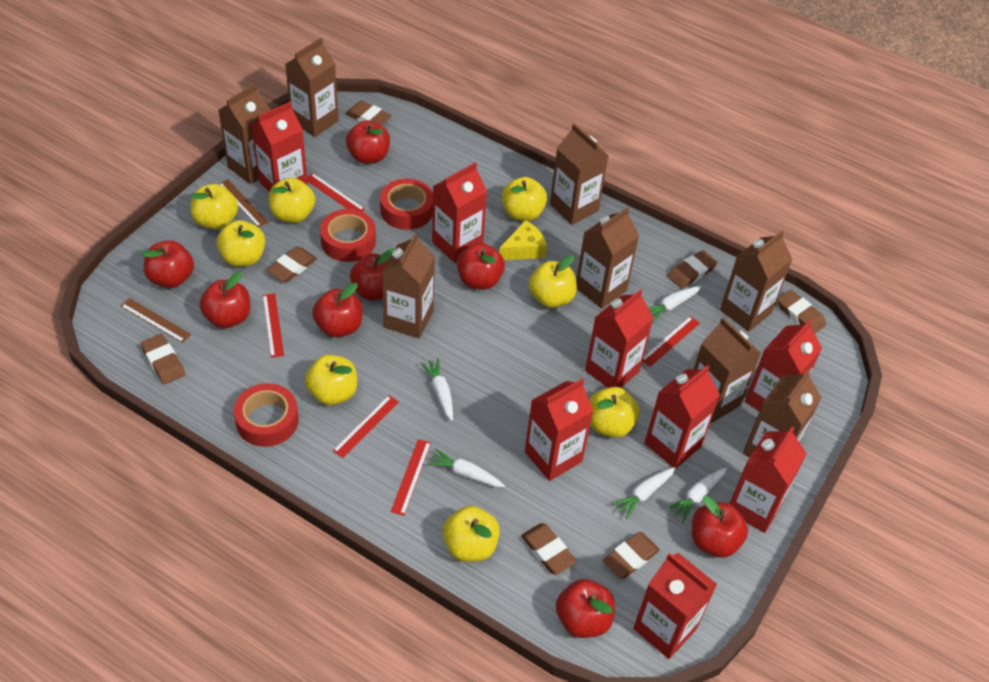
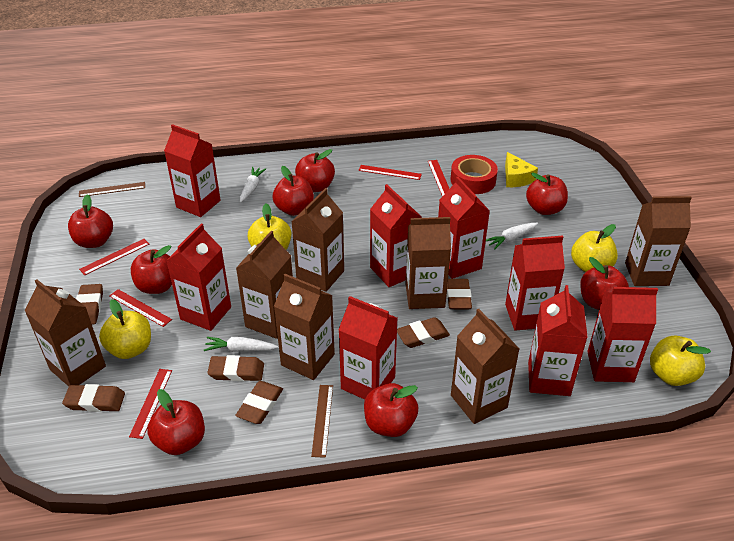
brown carton: [218,83,270,184] [285,38,339,137] [382,233,435,338] [550,123,609,225] [576,207,639,309] [694,317,761,423] [720,231,793,332] [743,369,822,458] = 8 -> [24,279,106,386] [236,231,293,339] [274,273,335,380] [291,188,344,292] [406,217,451,309] [451,309,519,424] [625,196,692,286] = 7
brown eraser: [140,334,185,384] [266,246,317,282] [346,100,392,125] [521,523,577,575] [603,532,660,579] [668,250,718,289] [777,290,826,334] = 7 -> [62,384,125,412] [76,284,103,325] [207,355,264,381] [235,381,283,424] [397,317,450,348] [447,279,472,309] = 6
red tape: [234,383,299,447] [320,209,376,262] [380,179,433,230] = 3 -> [451,155,498,194] = 1
white carrot: [420,358,453,421] [427,449,505,487] [612,467,676,519] [648,286,701,322] [667,468,727,522] = 5 -> [204,337,279,352] [240,167,266,203] [486,223,538,250] = 3
yellow apple: [191,184,238,230] [216,220,266,267] [269,178,315,223] [305,355,357,405] [443,506,500,562] [502,177,547,221] [528,255,577,308] [589,387,640,438] = 8 -> [99,299,151,359] [248,204,291,250] [571,224,618,272] [650,336,711,386] = 4

